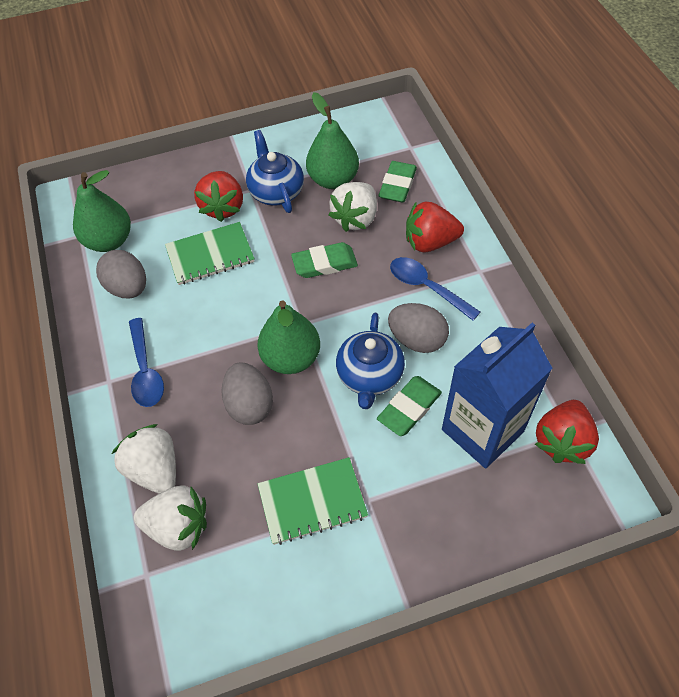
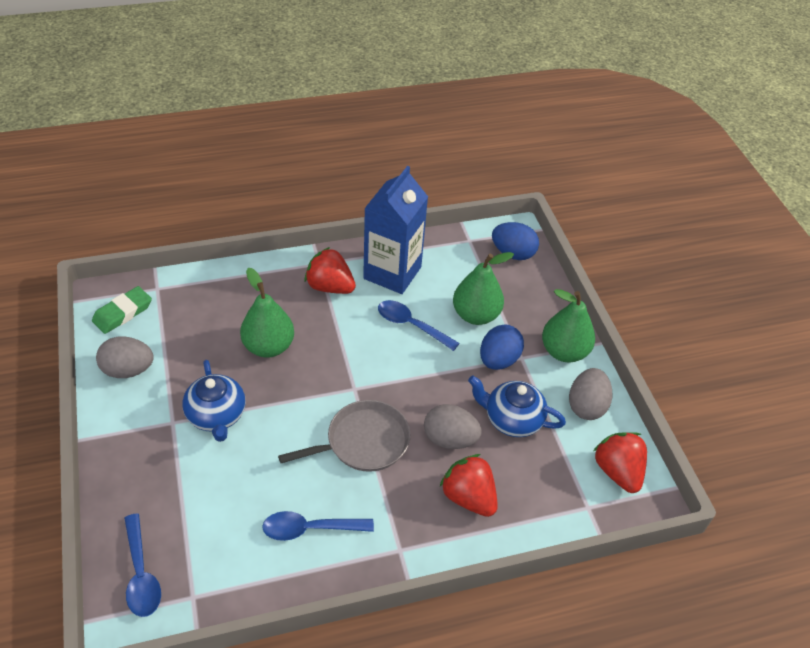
blue egg: none = 0 -> [480,324,524,370] [492,222,539,260] = 2
blue spoon: [129,318,164,407] [390,257,480,321] = 2 -> [124,513,161,617] [262,511,374,541] [378,300,459,351] = 3
green eraser: [291,242,358,278] [377,376,442,436] [378,161,417,202] = 3 -> [92,286,152,334] = 1
green notebook: [165,222,255,285] [258,457,368,545] = 2 -> none = 0
grey pan: none = 0 -> [278,400,410,472] = 1
white strawberry: [112,424,176,494] [134,486,207,551] [329,182,377,232] = 3 -> none = 0

